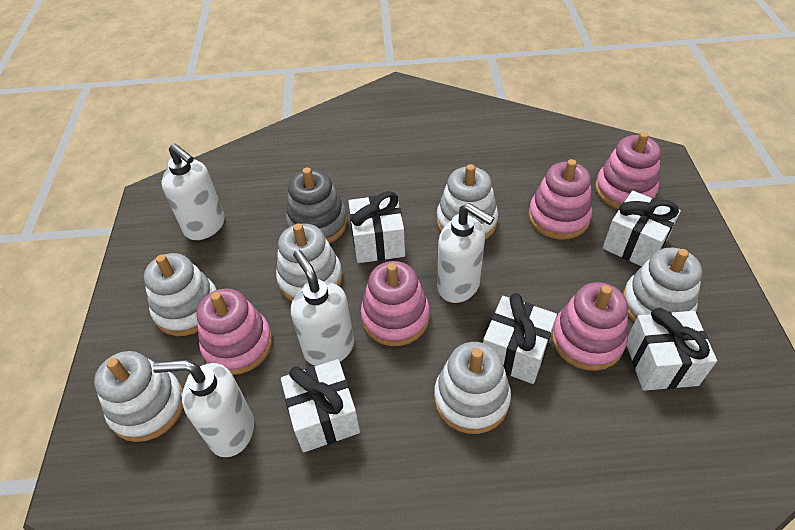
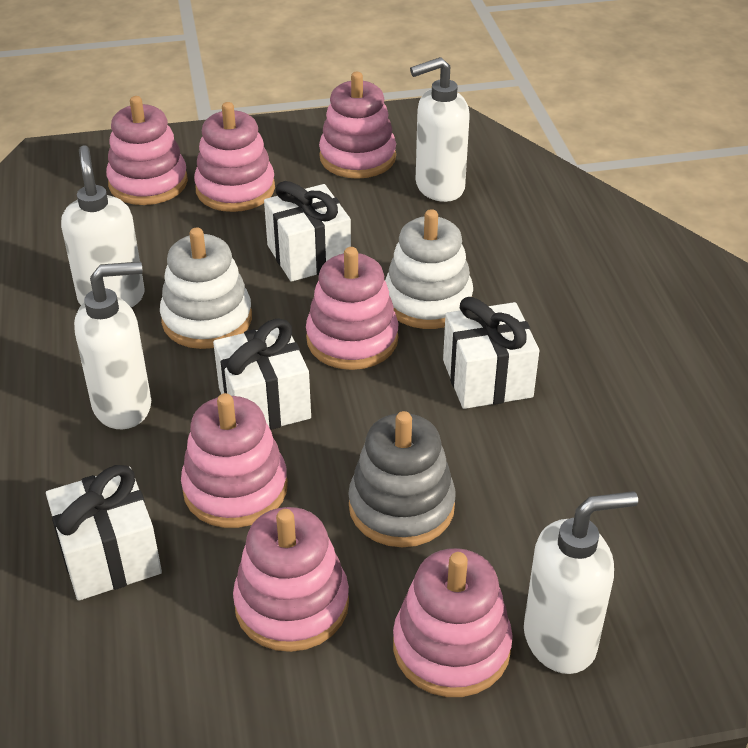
pink stacking toy: [196,288,272,375] [361,261,430,346] [528,159,592,240] [552,282,628,371] [595,132,661,209] = 5 -> [106,96,188,205] [181,393,288,528] [194,102,275,212] [233,507,349,652] [306,247,398,370] [319,72,396,179] [393,548,513,697] = 7
white gift: [281,359,360,452] [348,191,405,263] [483,293,557,384] [603,191,681,266] [627,308,717,391] = 5 -> [46,465,162,601] [213,319,311,430] [264,181,351,282] [443,297,539,409] = 4
white stacking toy: [94,351,183,442] [144,253,216,336] [276,223,343,301] [434,342,511,434] [437,164,498,240] [623,248,702,322] = 6 -> [160,228,252,349] [385,209,473,329] = 2

